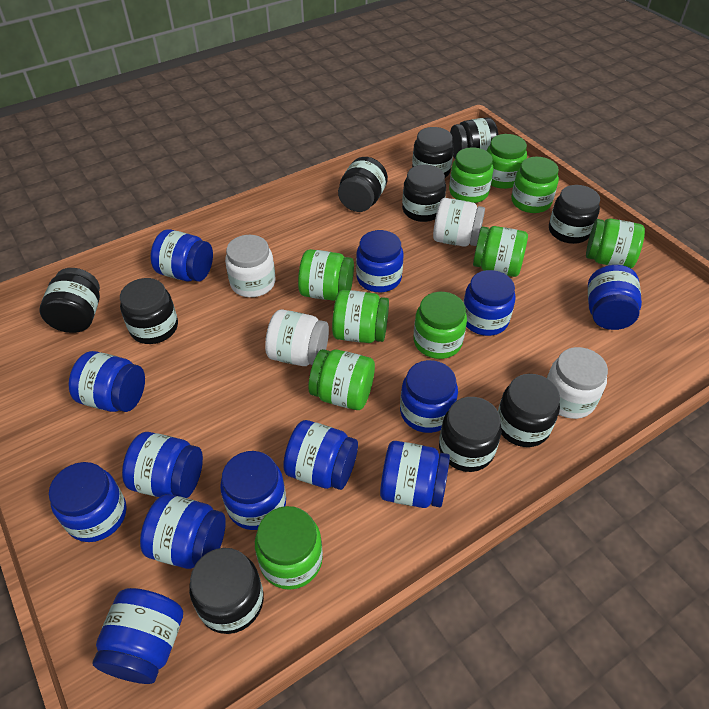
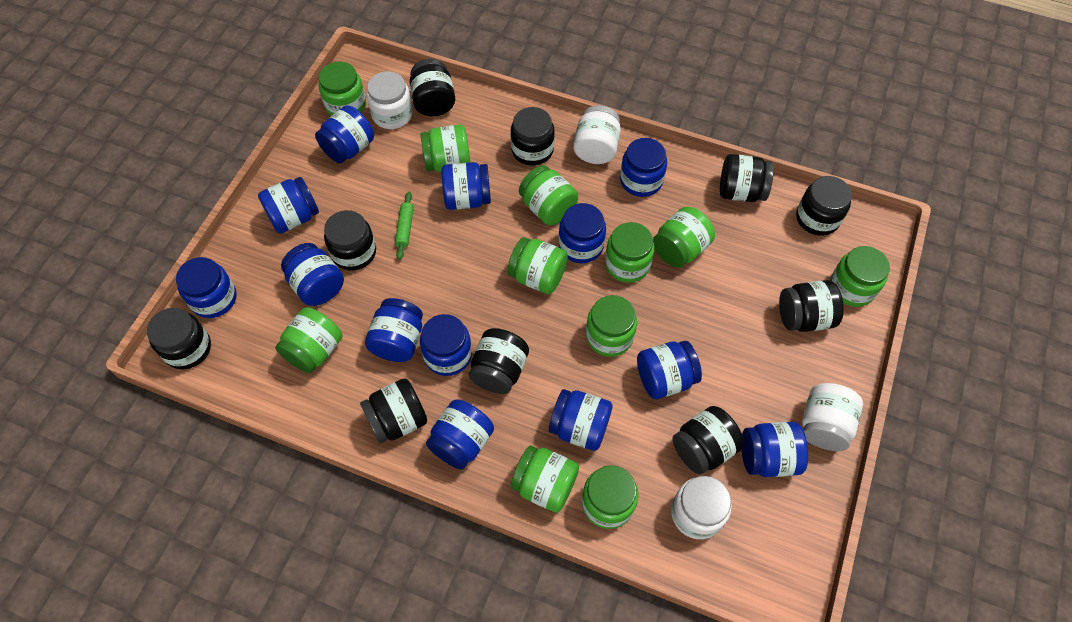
green jar: [255,506,323,590] [298,249,354,301] [308,349,375,410] [332,290,389,343] [414,292,467,359] [449,147,494,203] [473,226,528,277] [487,134,527,189] [511,157,559,213] [586,219,645,268] = 10 -> [275,307,342,373] [319,61,366,116] [420,125,470,172] [507,237,568,294] [511,445,579,513] [519,165,578,225] [582,465,639,529] [586,295,637,357] [605,222,655,283] [653,206,715,268] [830,246,890,307] = 11
green rolling pin: none = 0 -> [395,192,414,260] = 1

